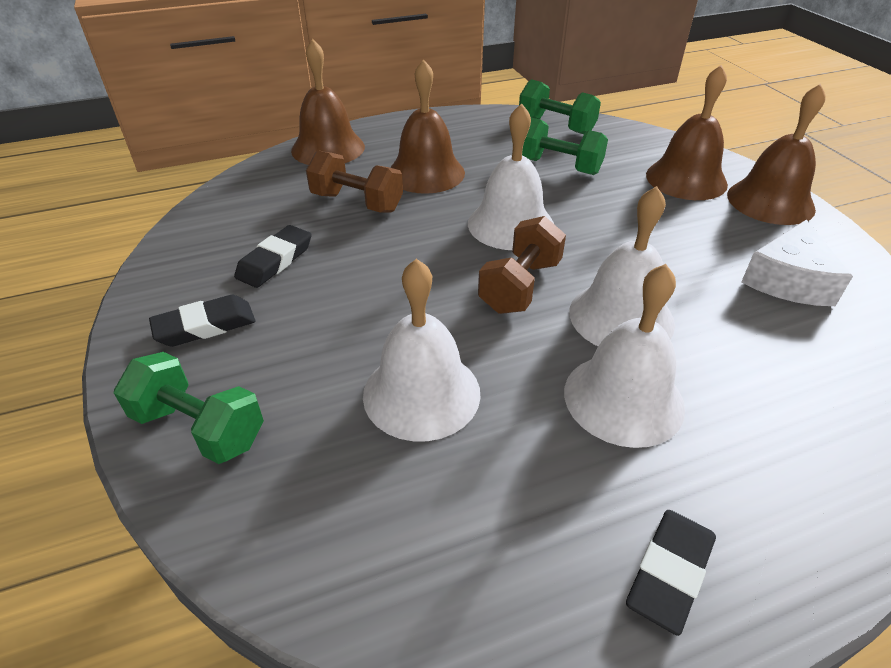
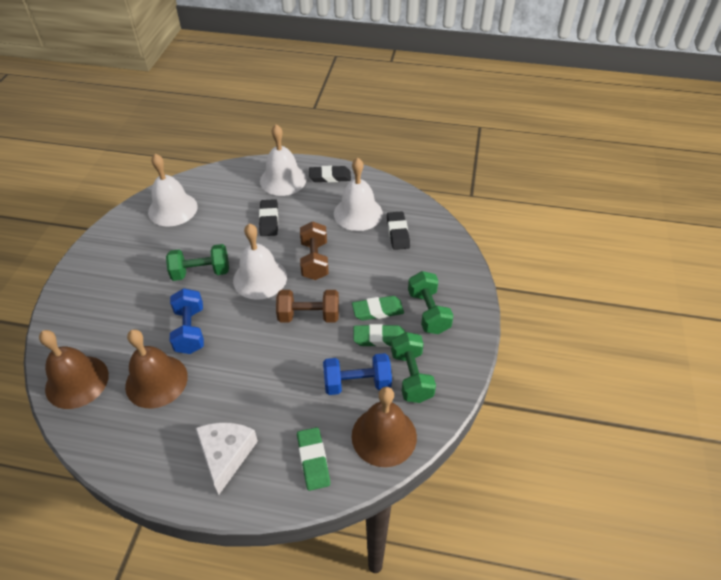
blue dumbbell: none = 0 -> [170,288,204,354] [323,353,392,395] = 2
brown bell: [291,39,365,165] [390,59,465,194] [646,65,728,200] [727,84,826,225] = 4 -> [39,330,109,409] [125,329,188,409] [352,387,417,467] = 3
green eraser: none = 0 -> [297,427,330,491] [352,296,404,321] [354,324,405,347] = 3

